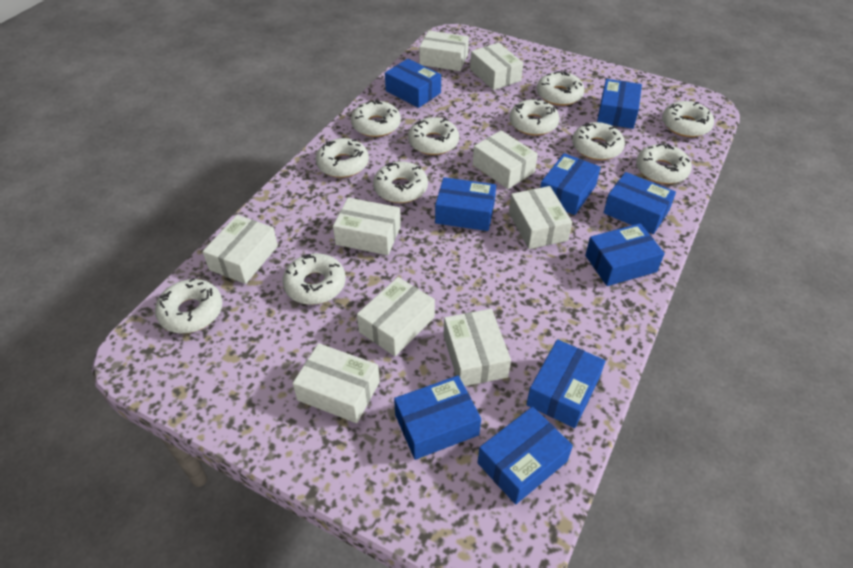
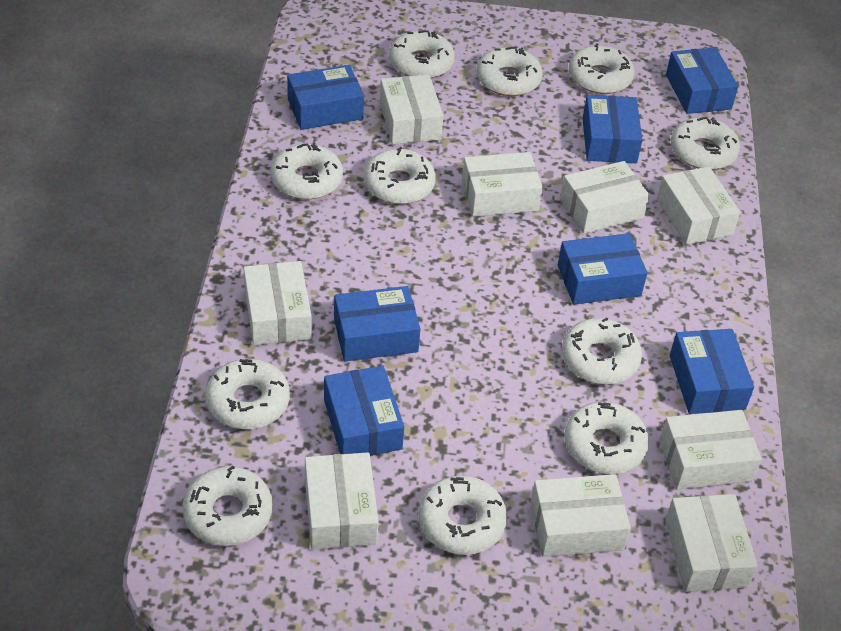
blue box: [385,59,441,108] [394,375,481,460] [435,177,496,231] [477,407,573,504] [526,339,606,428] [540,153,601,215] [585,223,665,286] [597,79,642,129] [603,172,676,234] = 9 -> [287,65,364,130] [324,366,404,456] [334,286,421,361] [558,233,647,305] [582,95,643,163] [666,47,738,114] [670,329,754,414] = 7

